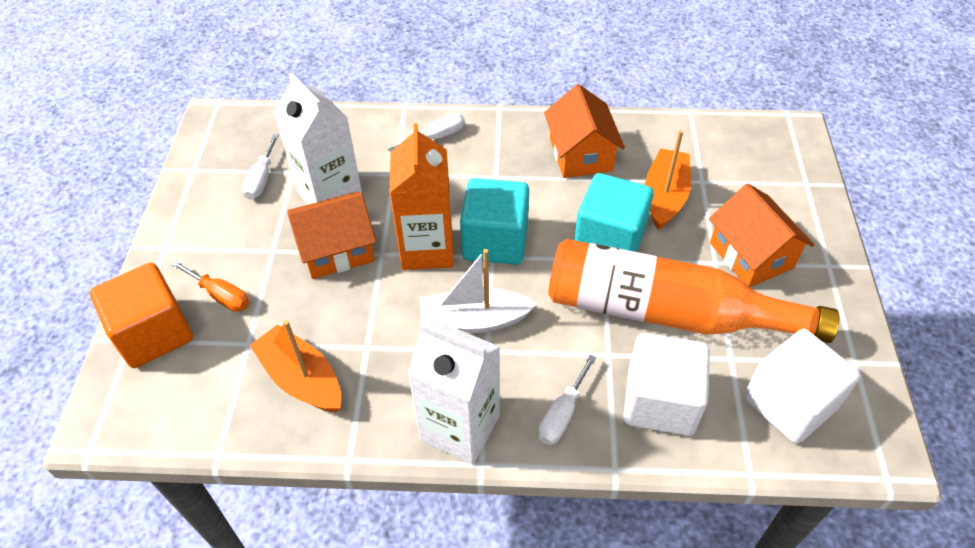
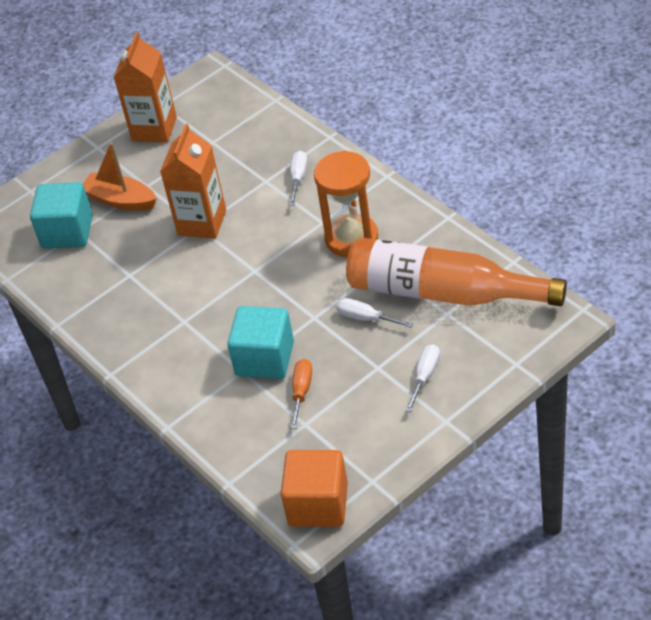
orange boat: [250,320,341,412] [645,130,691,230] = 2 -> [83,142,157,210] = 1
orange carton: [390,123,454,270] = 1 -> [113,32,177,142] [160,124,226,239] = 2
orange hourglass: none = 0 -> [314,150,378,257] = 1
orange house: [287,192,376,279] [544,84,625,178] [709,183,814,287] = 3 -> none = 0
white boat: [420,249,537,333] = 1 -> none = 0
white carton: [274,73,362,205] [408,322,500,465] = 2 -> none = 0
white cube: [624,333,710,436] [744,329,860,444] = 2 -> none = 0

